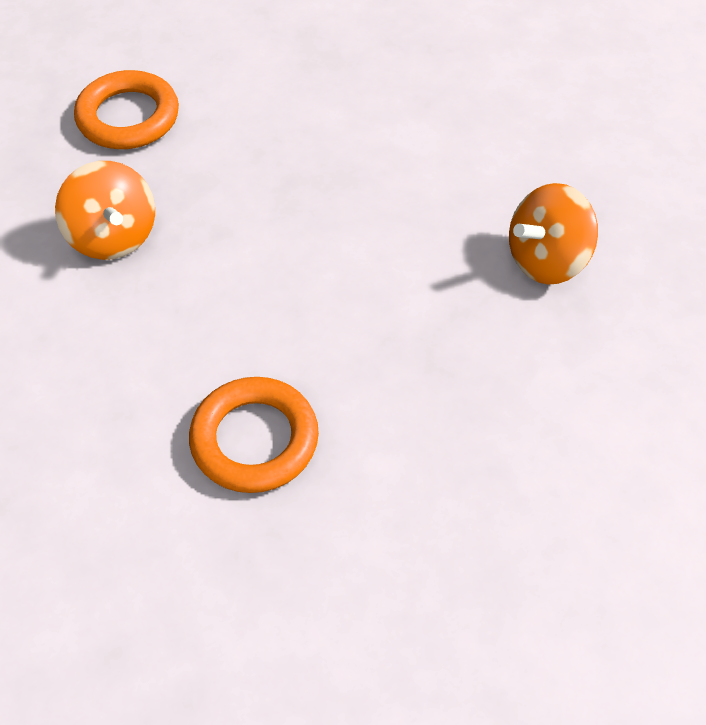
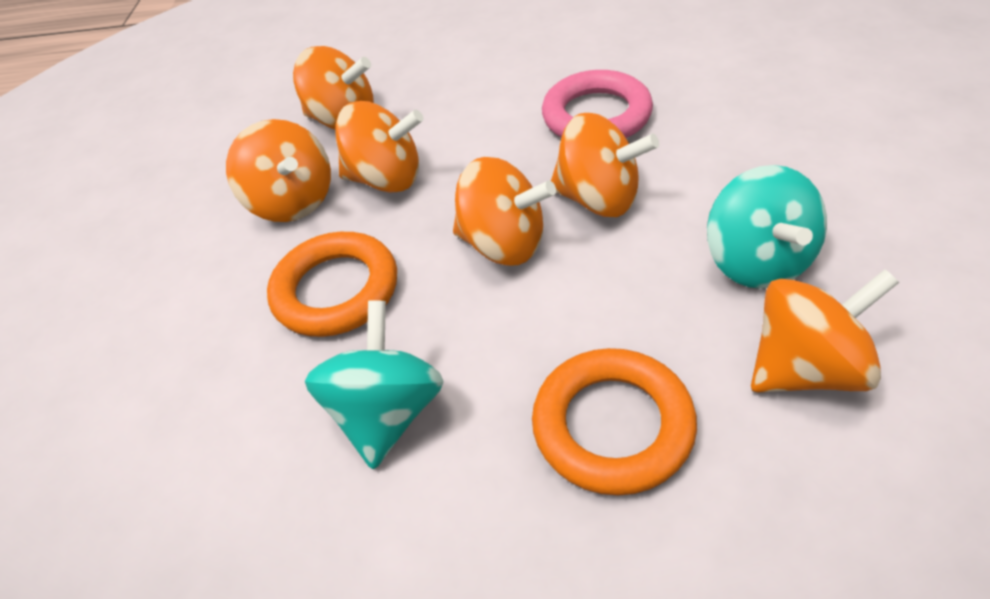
orange spinning top: [55,161,155,260] [509,183,598,284] = 2 -> [226,119,331,222] [293,46,374,130] [335,101,424,193] [453,157,556,266] [551,113,659,217] [751,269,899,392] = 6
pink ring: none = 0 -> [542,70,653,138] = 1
turquoise spinning top: none = 0 -> [305,300,444,470] [707,165,827,289] = 2

